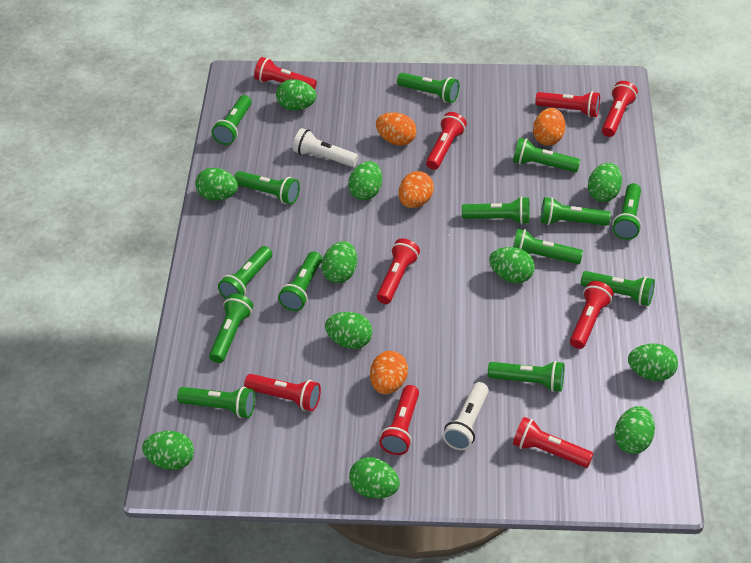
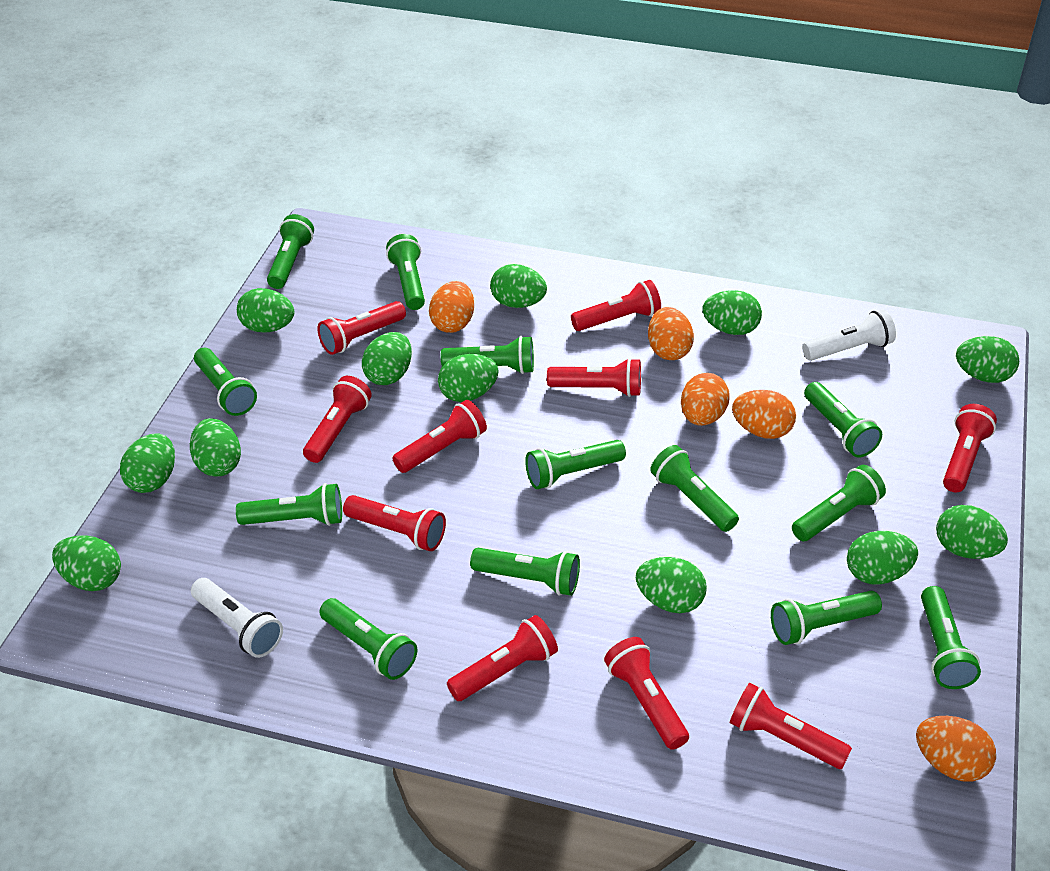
green egg: [142,431,194,470] [196,168,238,201] [276,79,317,110] [321,241,357,283] [325,312,373,349] [348,161,382,200] [349,457,400,499] [489,247,535,283] [588,163,622,202] [614,406,655,454] [628,344,678,381] = 11 -> [52,535,121,591] [120,433,175,493] [190,418,241,477] [237,288,295,333] [362,332,412,385] [438,354,499,402] [490,264,547,308] [636,557,707,613] [703,290,762,335] [847,531,918,585] [936,505,1008,559] [956,336,1019,383] = 12
green flashlight: [177,387,255,418] [209,293,253,363] [212,95,252,145] [218,246,272,299] [234,171,300,204] [278,251,322,311] [397,73,459,103] [462,196,530,225] [488,361,564,392] [513,138,580,172] [513,229,583,264] [541,197,611,226] [581,271,655,306] [613,183,641,240] = 14 -> [194,348,257,416] [236,483,342,526] [267,214,314,289] [319,598,417,680] [386,234,425,310] [441,336,534,374] [470,548,580,596] [525,440,626,489] [650,445,739,532] [771,591,882,645] [792,465,886,541] [804,382,882,457] [921,586,981,689] = 13
orange egg: [370,351,408,394] [376,112,416,146] [399,171,434,208] [533,108,565,145] = 4 -> [429,281,474,333] [648,307,694,360] [681,373,730,426] [732,390,796,439] [916,716,996,781] = 5
red flashlight: [244,374,321,411] [254,57,317,90] [377,238,420,304] [379,385,419,455] [426,112,467,170] [513,417,593,468] [535,91,600,118] [570,281,613,349] [602,81,638,137] = 9 -> [303,376,372,463] [317,301,406,355] [343,495,446,551] [392,400,487,473] [447,615,558,701] [547,358,641,397] [571,280,661,331] [604,637,689,750] [730,683,852,769] [943,404,997,492] = 10

